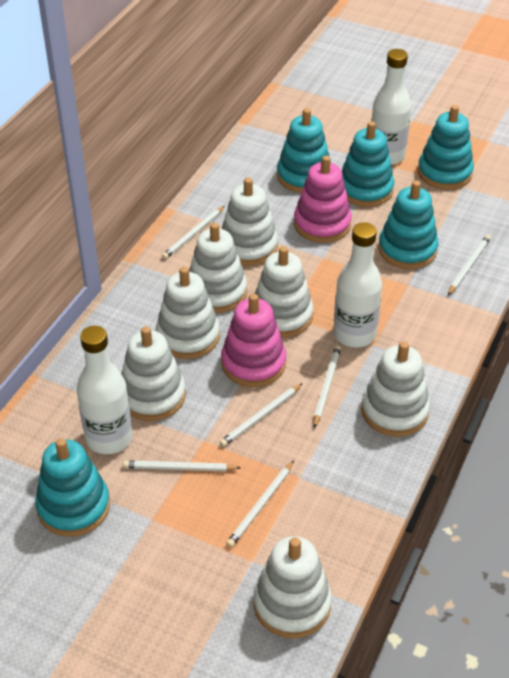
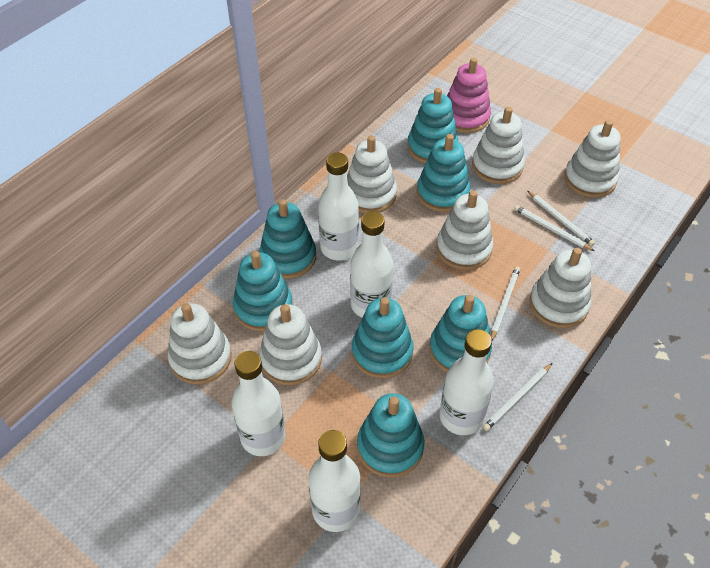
pink stacking toy: [221,294,286,387] [294,156,352,243] = 2 -> [447,57,491,133] = 1
turquoise stacking toy: [35,438,110,537] [277,108,331,193] [342,121,395,207] [378,181,438,269] [418,105,474,190] = 5 -> [233,251,293,331] [259,199,316,279] [352,297,414,378] [357,393,425,478] [407,88,458,164] [417,134,470,212] [429,295,492,372] = 7
white bottle: [77,326,132,454] [333,222,382,348] [371,49,411,165] = 3 -> [231,351,286,456] [308,430,361,532] [318,152,359,260] [350,211,393,317] [439,329,494,435] = 5
white pencil: [123,460,241,471] [162,206,225,259] [220,383,303,447] [226,461,294,547] [314,345,341,428] [448,235,491,295] = 6 -> [483,363,552,431] [491,266,520,340] [514,205,594,251] [528,191,595,246] = 4

